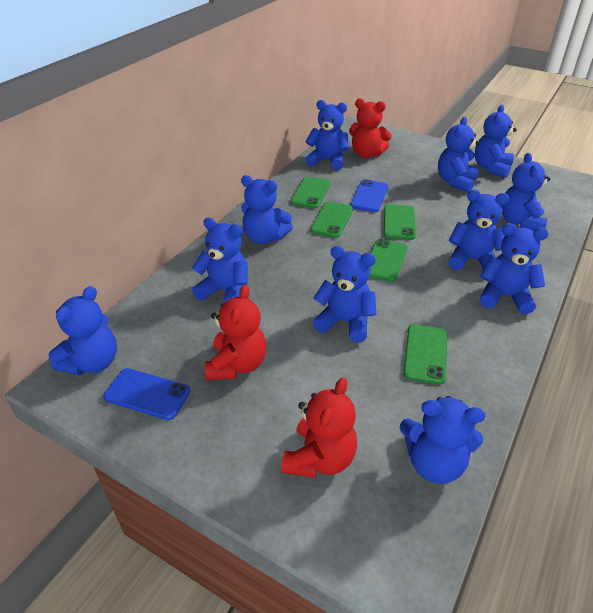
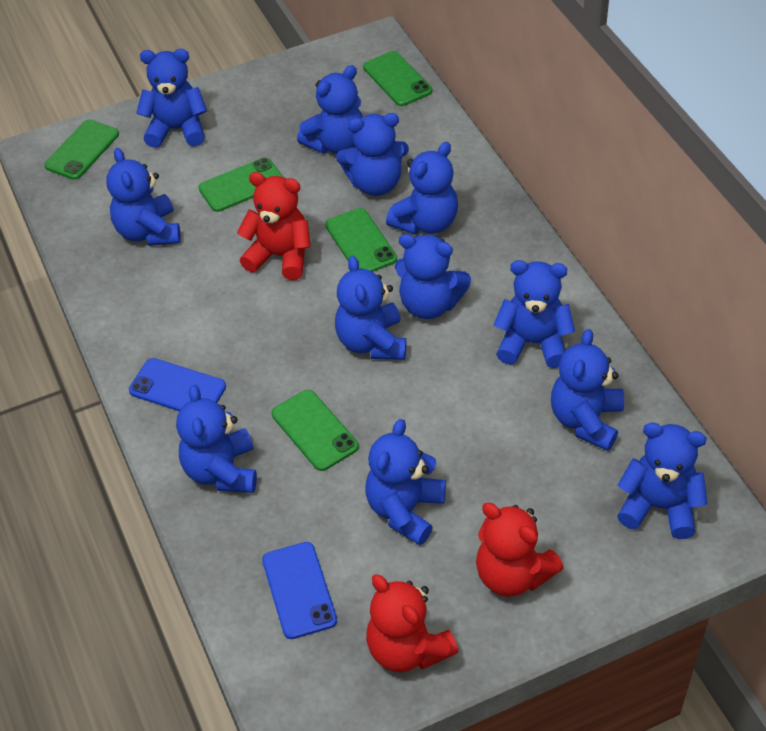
blue teddy bear: [49,286,117,376] [192,217,248,303] [241,175,293,244] [305,100,349,170] [313,246,376,342] [399,396,485,484] [438,117,479,192] [448,190,509,270] [475,105,517,178] [480,223,548,314] [502,153,550,231] = 11 -> [106,148,181,246] [136,49,207,148] [176,385,257,493] [297,65,363,154] [335,256,406,360] [336,113,409,196] [365,419,446,545] [386,142,458,235] [395,234,471,319] [494,260,575,368] [551,329,624,451] [617,423,708,539] = 12

